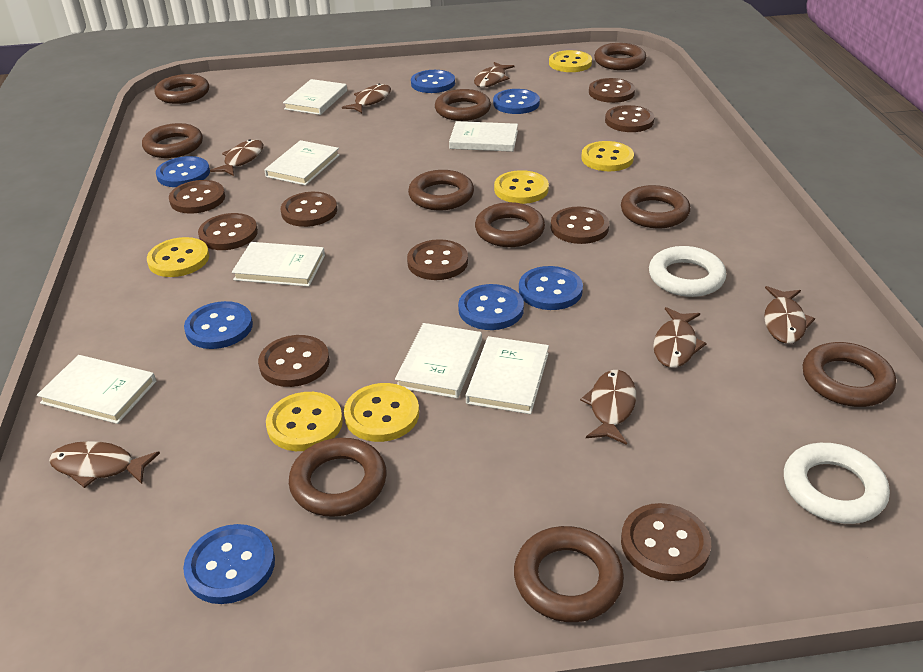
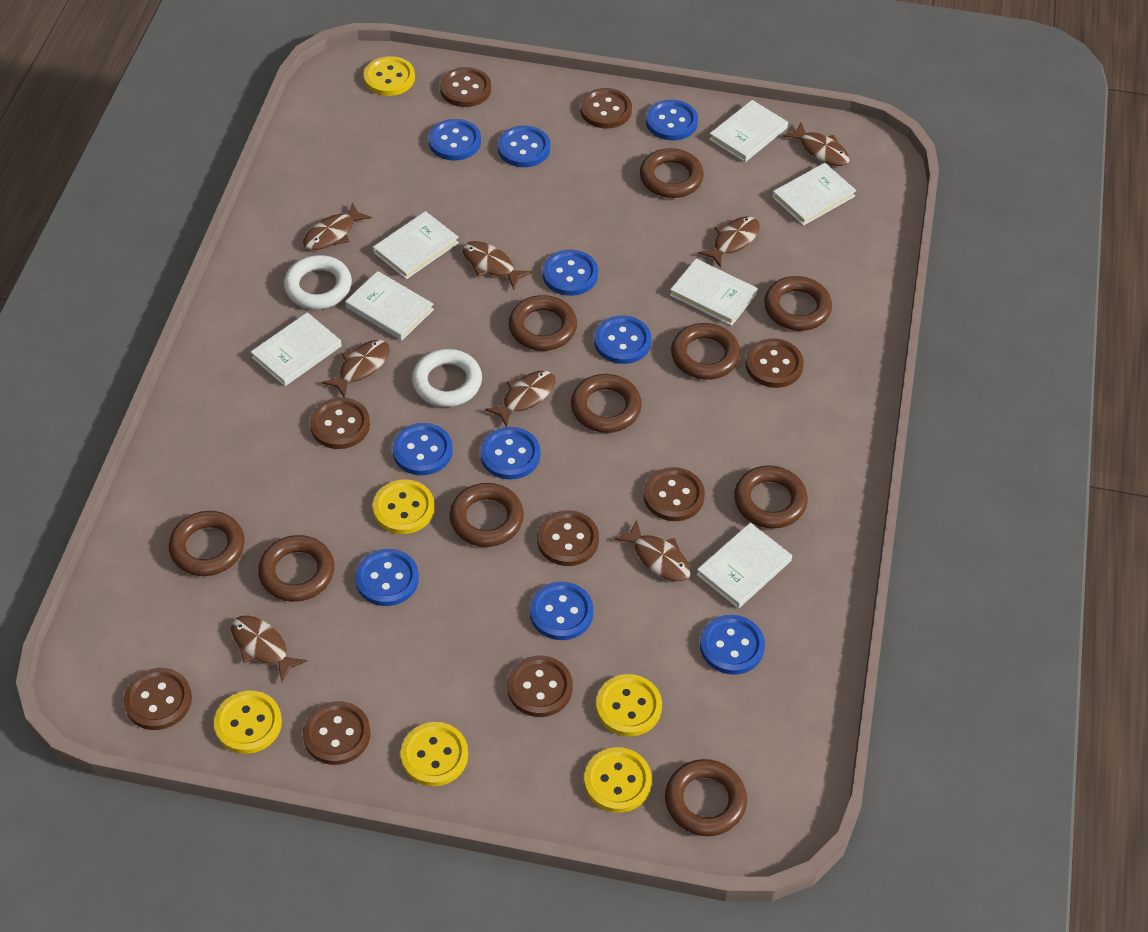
blue button: [156,156,210,187] [183,524,275,604] [184,301,253,349] [411,70,455,93] [458,284,524,330] [493,89,540,114] [519,266,583,310] = 7 -> [355,549,419,606] [392,423,453,475] [428,119,481,161] [480,427,540,479] [498,125,550,167] [530,581,594,640] [543,249,598,296] [594,315,651,364] [646,100,698,141] [700,615,765,675] = 10
brown fish: [49,441,160,488] [210,139,264,176] [342,83,391,113] [474,62,515,87] [580,370,636,445] [653,307,707,368] [764,286,815,344] = 7 -> [231,616,307,682] [303,202,372,250] [322,340,390,398] [463,241,532,290] [485,371,555,427] [614,520,691,581] [698,217,760,268] [783,123,850,166] = 8

